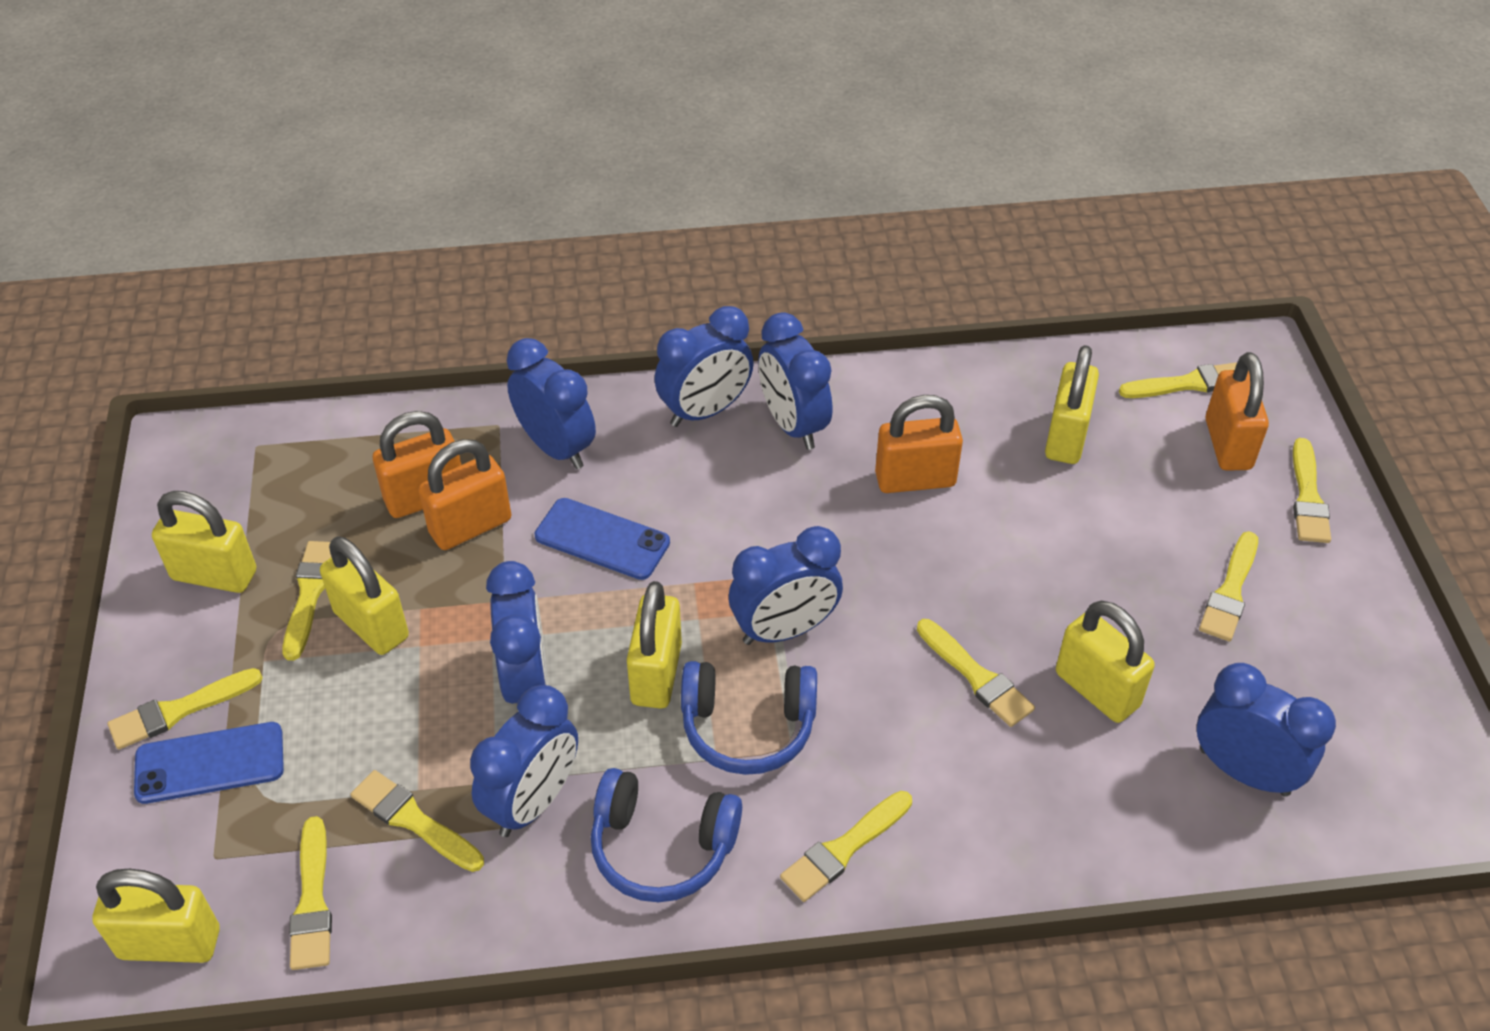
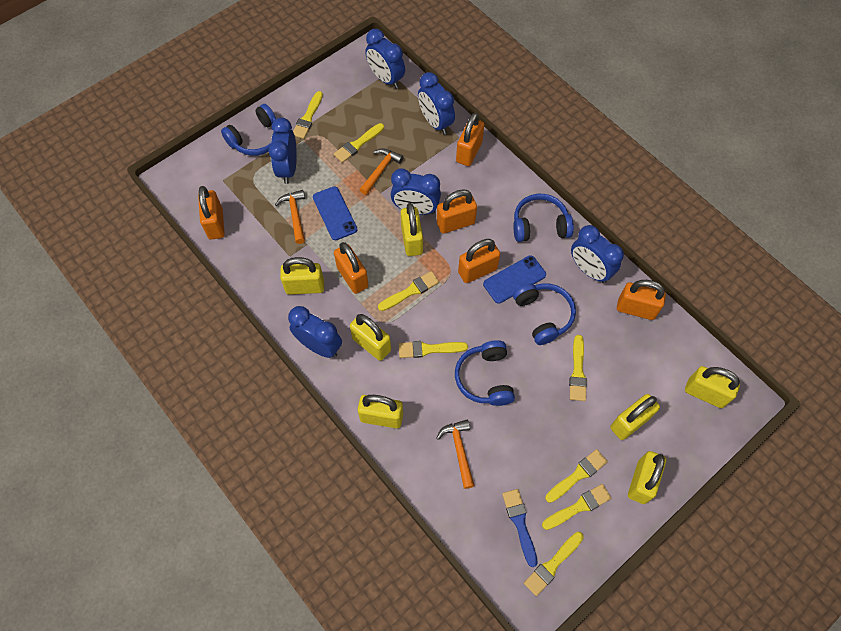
blue brush: none = 0 -> [502,489,538,567] = 1
blue clock: [470,685,578,837] [486,561,548,704] [507,338,596,469] [654,306,754,427] [729,526,843,645] [758,312,832,450] [1197,663,1336,797] = 7 -> [269,118,297,184] [288,306,342,358] [365,29,405,89] [391,169,441,215] [418,72,455,135] [571,225,624,283] = 6
blue headphones: [591,768,742,902] [681,661,817,775] = 2 -> [221,104,276,156] [455,340,515,406] [513,194,574,242] [513,283,576,345] = 4
orange hammer: none = 0 -> [275,190,305,244] [360,148,404,195] [437,419,474,489] = 3
orange padlock: [373,411,461,518] [418,439,511,550] [875,395,963,493] [1206,352,1269,471] = 4 -> [198,186,225,240] [334,242,368,294] [437,189,477,234] [456,113,484,166] [458,239,500,283] [617,280,666,320] = 6
yellow brush: [108,668,263,750] [282,541,331,661] [289,816,332,970] [351,770,484,872] [780,791,912,902] [917,619,1035,727] [1119,363,1237,398] [1199,531,1258,641] [1293,438,1331,543] = 9 -> [293,91,323,139] [334,123,384,163] [378,271,439,311] [399,341,468,358] [524,532,584,596] [542,484,611,530] [545,449,608,503] [569,335,587,401] = 8
yellow padlock: [92,869,220,963] [152,491,256,593] [320,536,409,655] [627,581,682,709] [1045,345,1099,464] [1056,601,1155,723] = 6 -> [280,257,324,295] [350,314,391,361] [358,395,403,428] [401,203,423,256] [610,394,660,440] [628,451,666,504] [685,366,740,408] = 7

